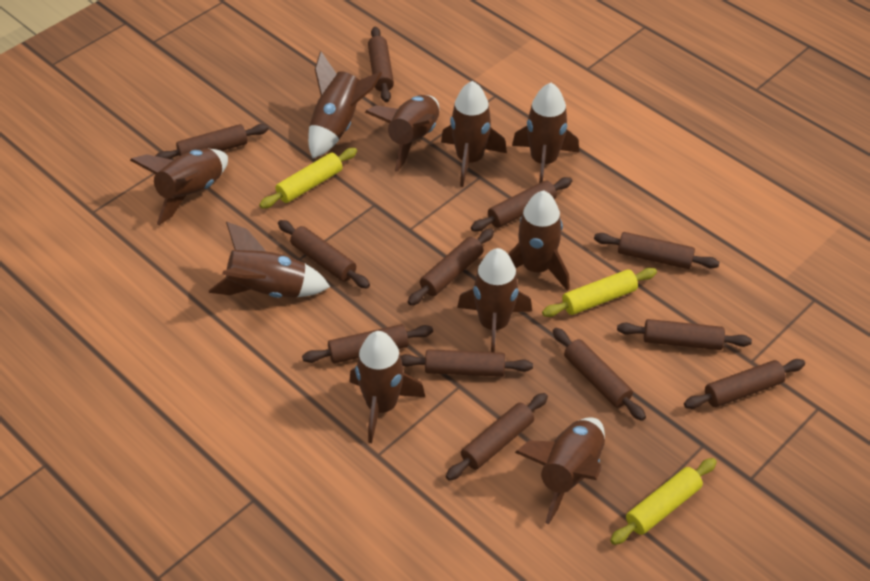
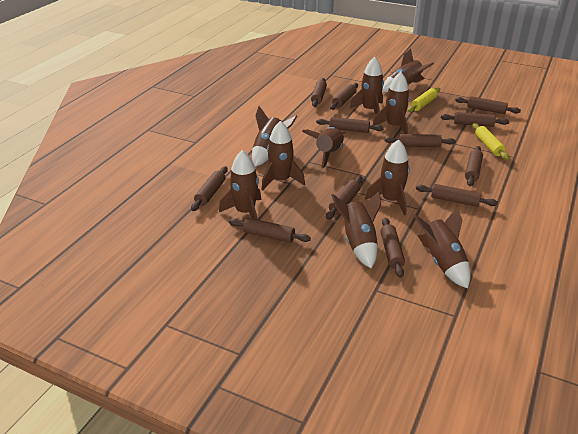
yellow rolling pin: [259,148,357,209] [542,268,657,317] [610,458,717,545] = 3 -> [408,87,440,112] [472,123,509,160] = 2

